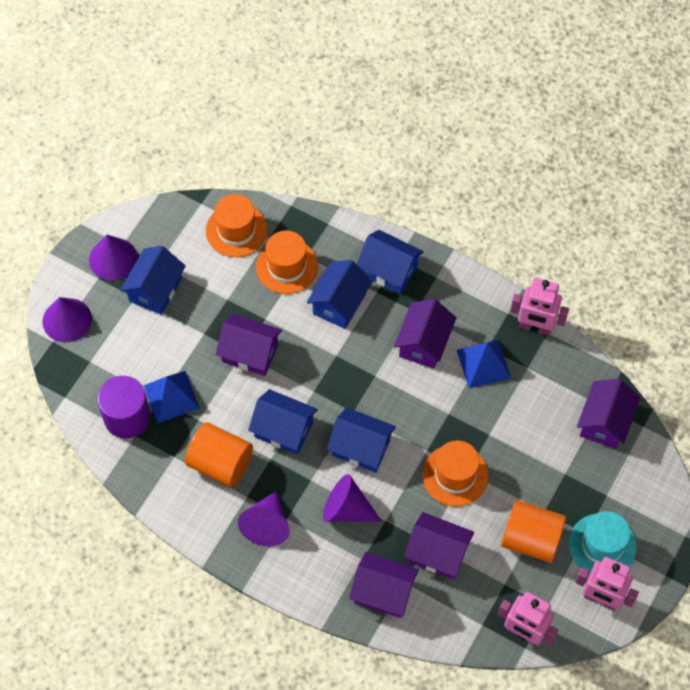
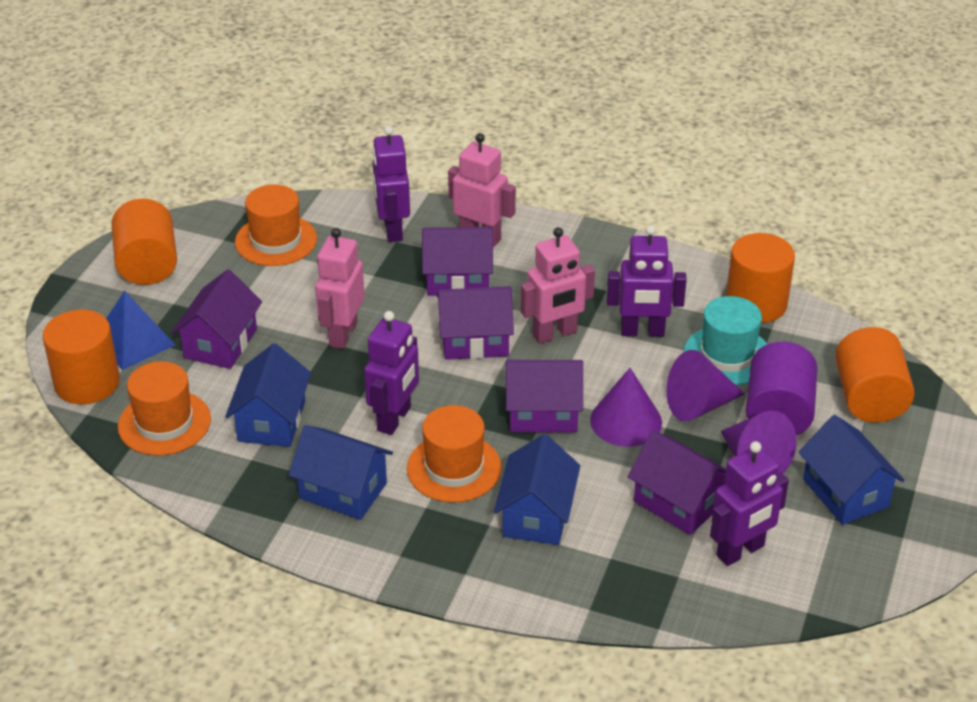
blue house: [120,246,186,315] [248,389,318,455] [307,260,373,329] [327,407,396,473] [356,230,424,294] = 5 -> [225,343,311,447] [289,425,393,520] [494,434,580,545] [799,415,905,525] = 4
blue pyramid: [143,371,200,423] [457,340,511,388] = 2 -> [106,291,175,370] = 1
orange cylinder: [185,423,253,487] [501,500,566,563] = 2 -> [43,310,120,404] [111,198,177,285] [726,233,795,323] [835,327,915,422] = 4
purple cone: [42,297,92,342] [89,235,138,280] [238,491,290,546] [323,474,381,522] = 4 -> [590,368,662,447] [666,350,745,421] [721,411,796,474] = 3
purple robot: none = 0 -> [364,311,419,435] [372,126,410,242] [607,225,687,337] [710,441,789,566] = 4

